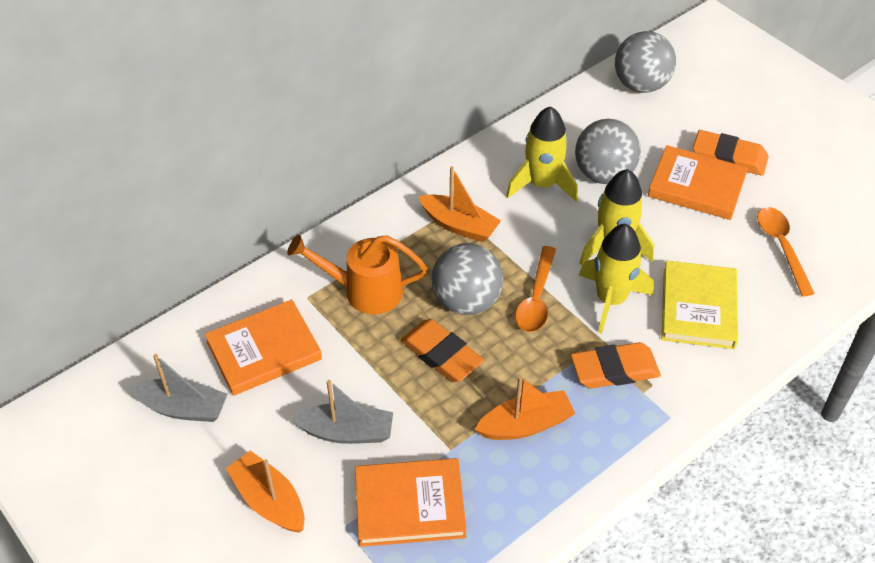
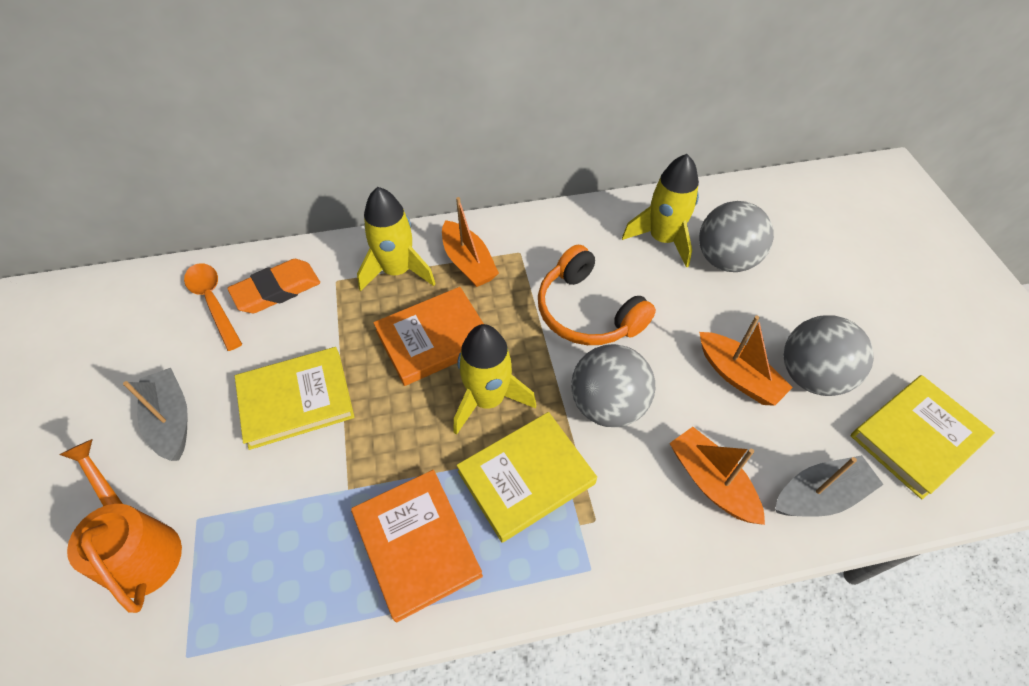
orange book: [205,299,322,396] [355,458,467,547] [648,145,748,220] = 3 -> [351,470,483,622] [373,287,484,386] = 2
orange eraser: [400,319,484,382] [571,342,661,388] [693,130,769,176] = 3 -> [227,259,320,313] = 1
orange headphones: none = 0 -> [538,245,656,345] = 1
orange spoon: [515,246,556,332] [757,207,815,296] = 2 -> [184,263,242,351] = 1
yellow book: [661,261,738,349] = 1 -> [235,347,354,450] [457,412,597,543] [851,375,995,499] = 3

